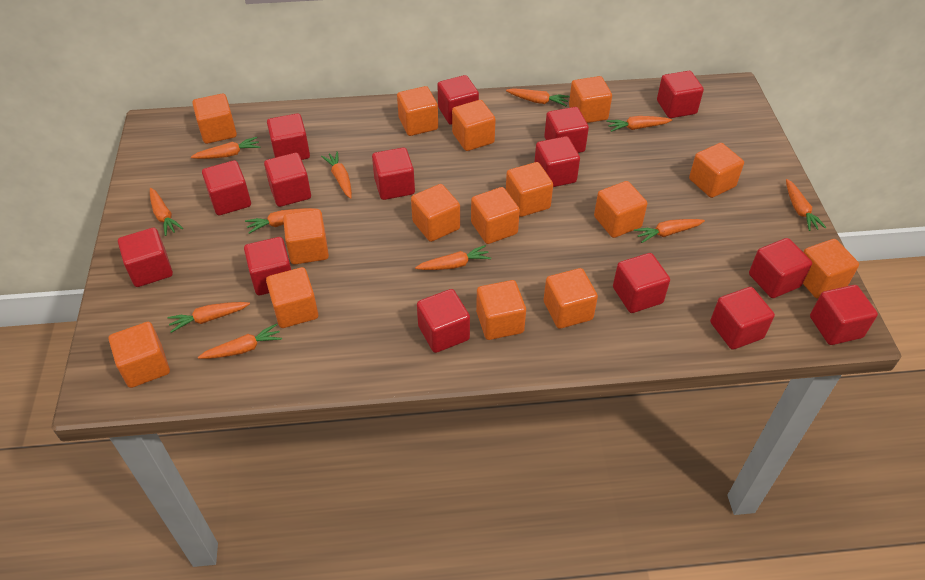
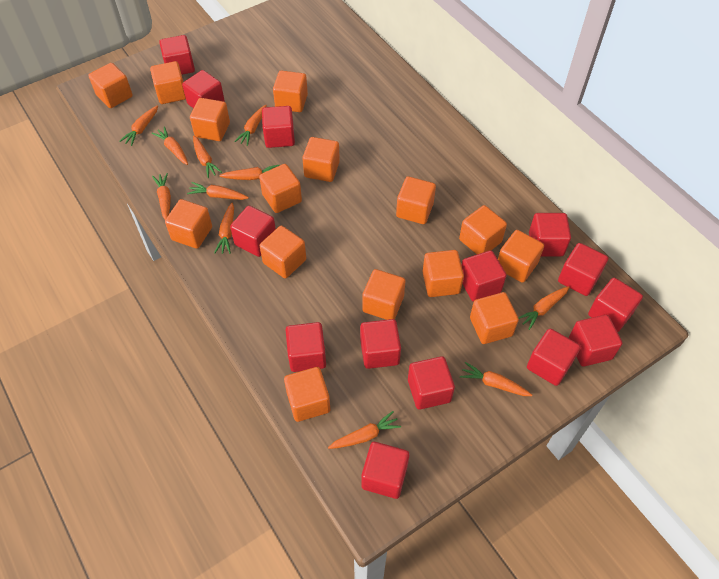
red cube: [118,228,173,287] [202,160,251,215] [244,237,291,295] [264,153,311,207] [267,113,310,160] [372,147,415,200] [417,289,470,353] [437,75,479,125] [534,136,580,187] [544,107,589,153] [613,253,670,313] [657,71,704,118] [710,287,775,350] [749,238,812,298] [810,285,878,345] = 15 -> [159,35,195,75] [182,70,225,108] [230,206,276,257] [262,106,295,148] [286,322,326,372] [360,319,401,369] [361,442,409,499] [408,356,455,410] [461,250,507,302] [527,329,581,386] [529,213,571,256] [558,243,608,296] [568,315,622,367] [588,278,643,332] = 14

